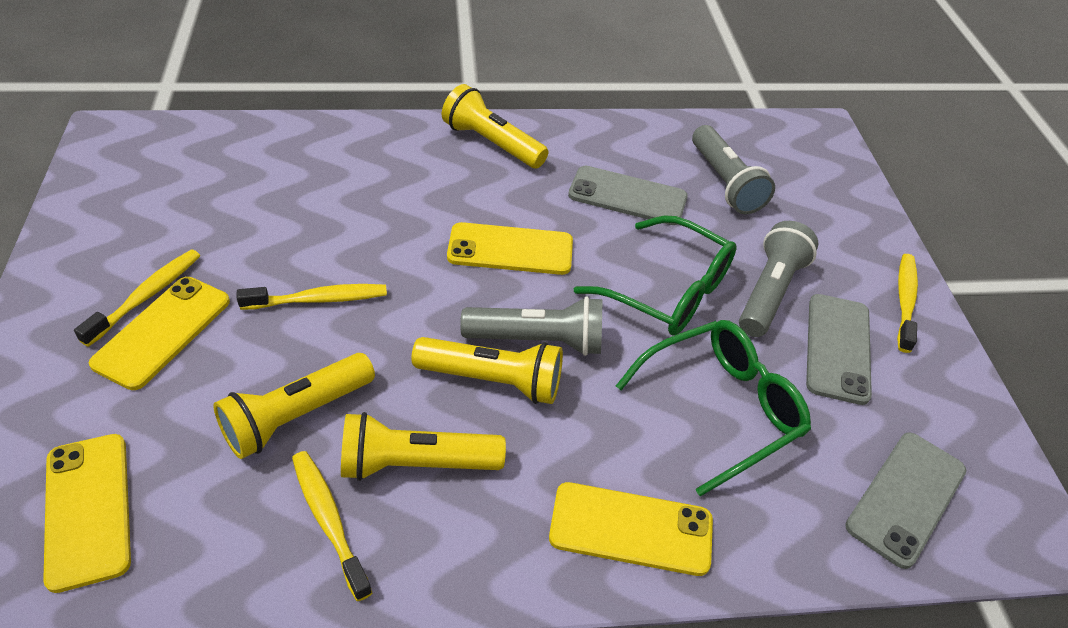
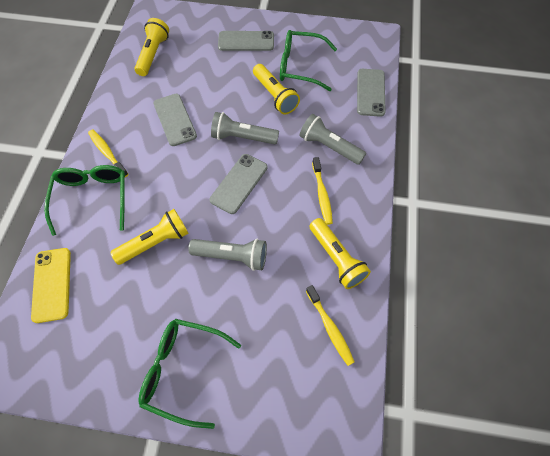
green glasses: [574,215,737,335] [616,320,811,496] = 2 -> [44,165,125,236] [138,319,241,429] [280,30,337,91] = 3
grey phone: [568,166,688,225] [806,294,872,405] [845,432,966,569] = 3 -> [153,94,197,146] [210,154,267,214] [218,31,274,51] [357,69,386,117] = 4
yellow phone: [43,434,131,593] [89,277,230,390] [447,222,573,275] [549,482,713,576] = 4 -> [31,248,71,323] = 1
yellow toothbrush: [74,249,200,347] [236,284,387,310] [292,451,372,601] [897,254,918,353] = 4 -> [88,129,128,177] [306,285,355,366] [312,157,333,225] = 3

